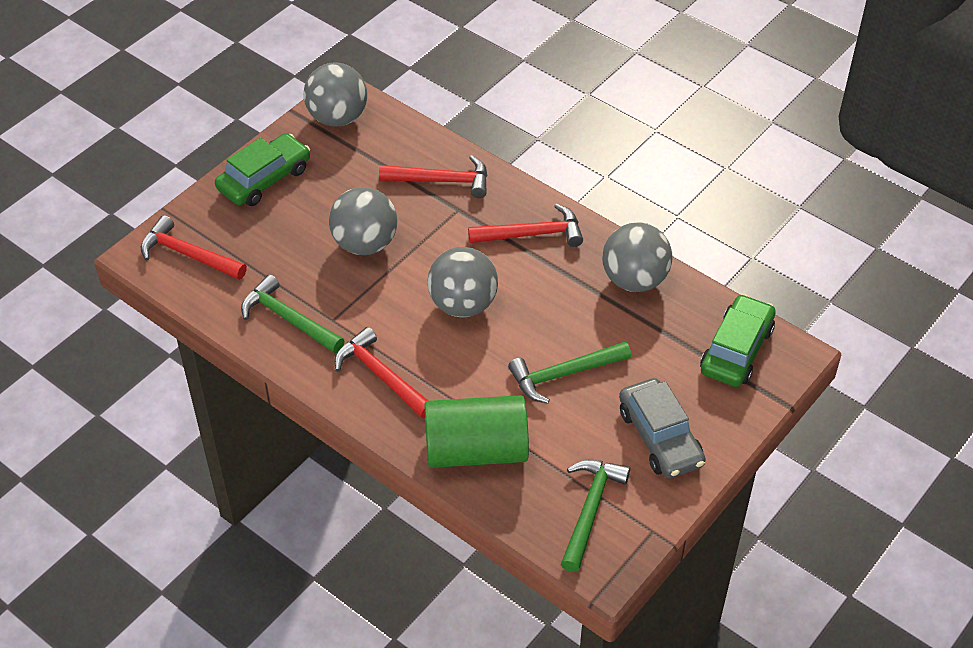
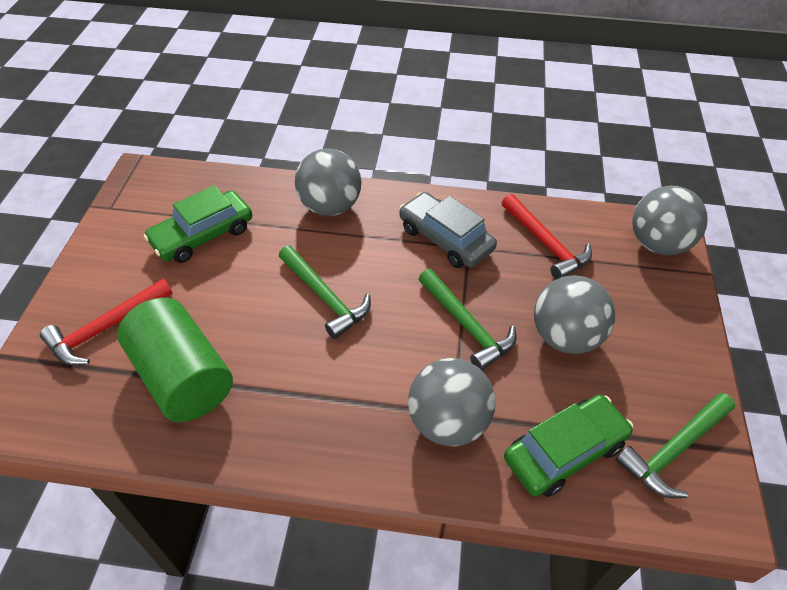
red hammer: [141,215,247,280] [334,327,428,418] [379,155,487,198] [468,204,583,247] = 4 -> [40,279,173,365] [502,194,592,280] = 2

